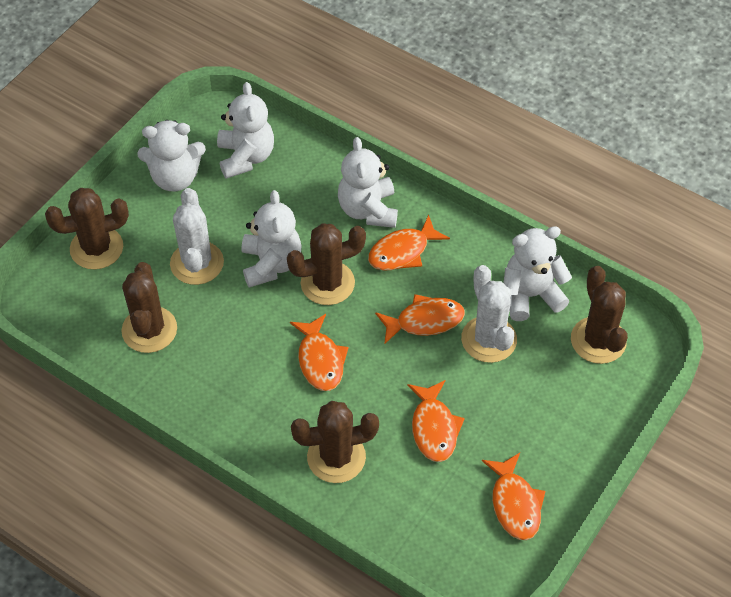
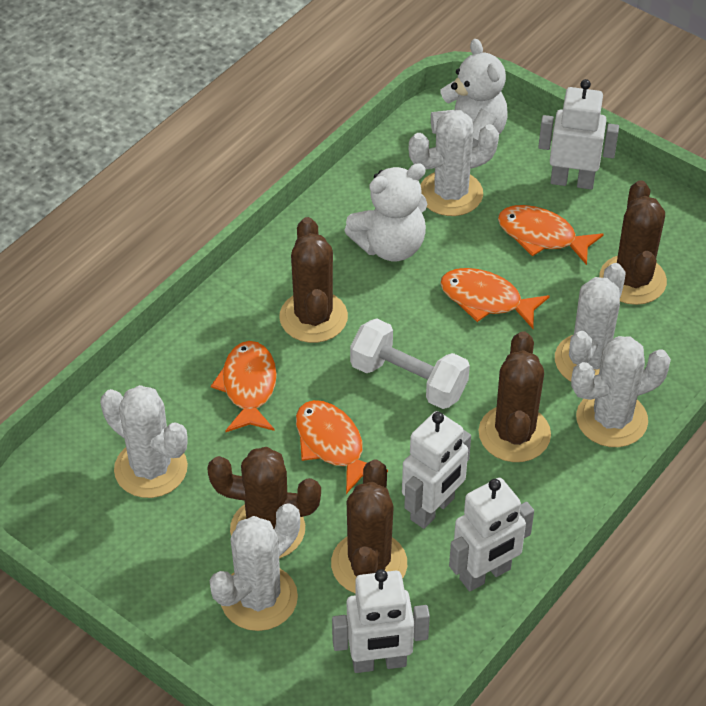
orange fish: [290,314,349,391] [368,215,450,271] [375,294,465,344] [407,380,465,462] [482,453,546,540] = 5 -> [211,341,277,432] [296,400,388,494] [440,268,550,329] [498,205,604,265] = 4
white cactus: [170,188,224,285] [461,265,517,363] = 2 -> [100,385,188,498] [209,503,300,631] [409,110,499,216] [555,263,626,381] [571,336,671,447] = 5
white dumbbell: none = 0 -> [350,319,470,409] = 1
white robot: none = 0 -> [332,569,430,673] [402,411,471,529] [449,478,534,591] [538,79,619,189] = 4
white teddy bear: [137,120,206,191] [217,82,274,179] [242,190,302,287] [338,137,398,228] [504,226,572,321] = 5 -> [344,163,427,261] [431,39,508,147] = 2

